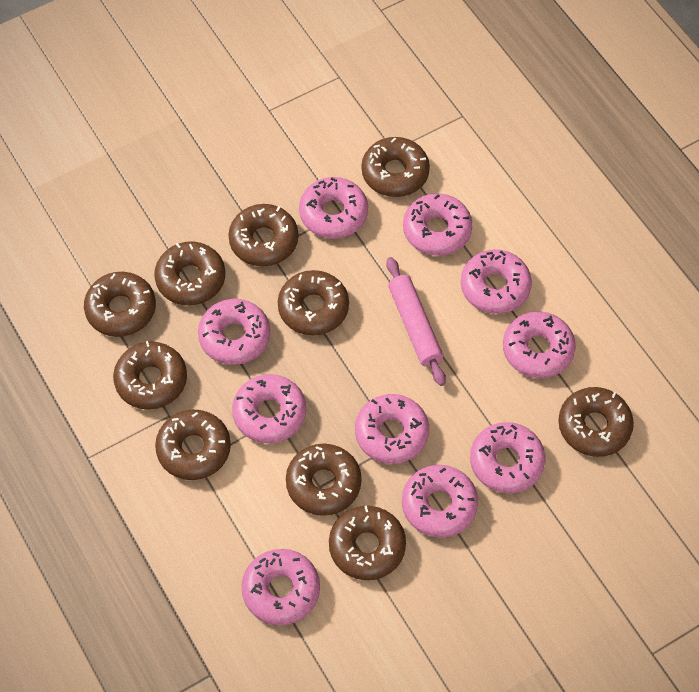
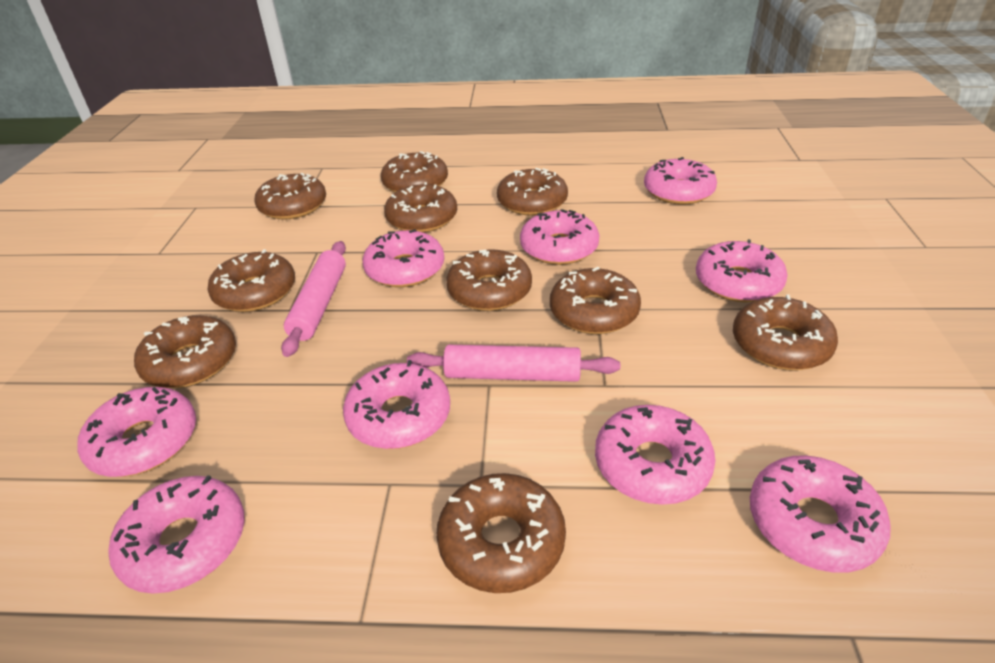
pink donut: [198,299,270,365] [232,374,306,443] [241,549,320,625] [299,177,368,239] [355,394,429,464] [402,465,478,538] [403,193,473,256] [461,249,532,314] [470,422,546,493] [503,311,576,378] = 10 -> [77,387,196,477] [109,475,244,594] [343,360,450,449] [362,229,444,287] [520,209,599,265] [595,405,715,505] [644,157,717,205] [696,239,787,302] [750,455,891,573] = 9
pink rolling pin: [386,257,446,386] = 1 -> [281,241,346,357] [407,345,620,382] = 2

